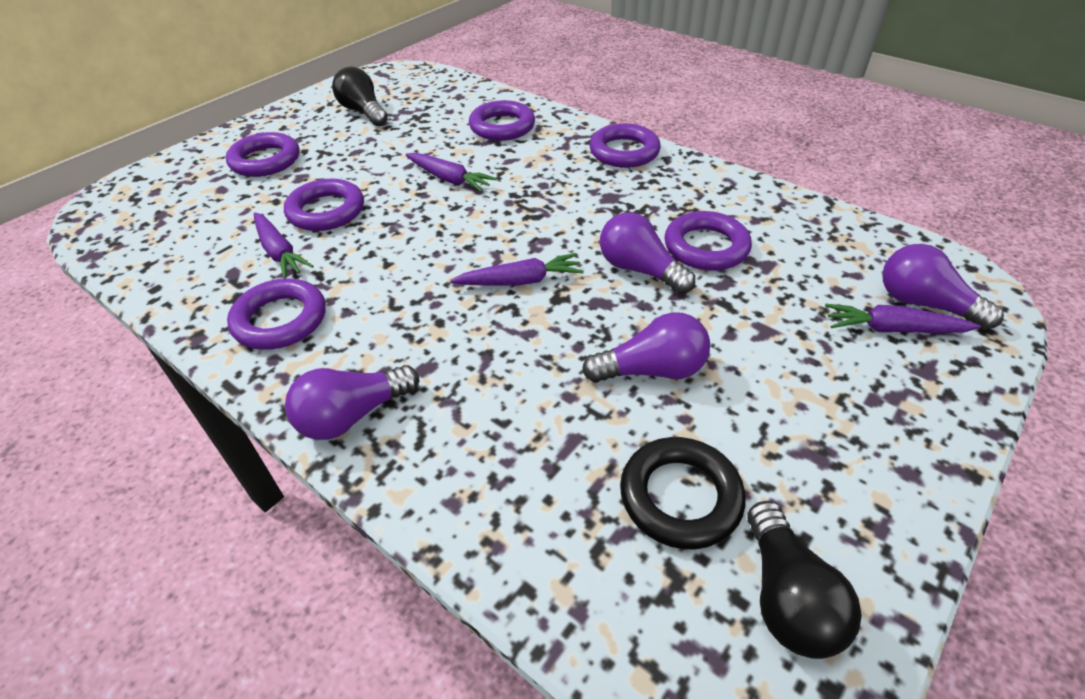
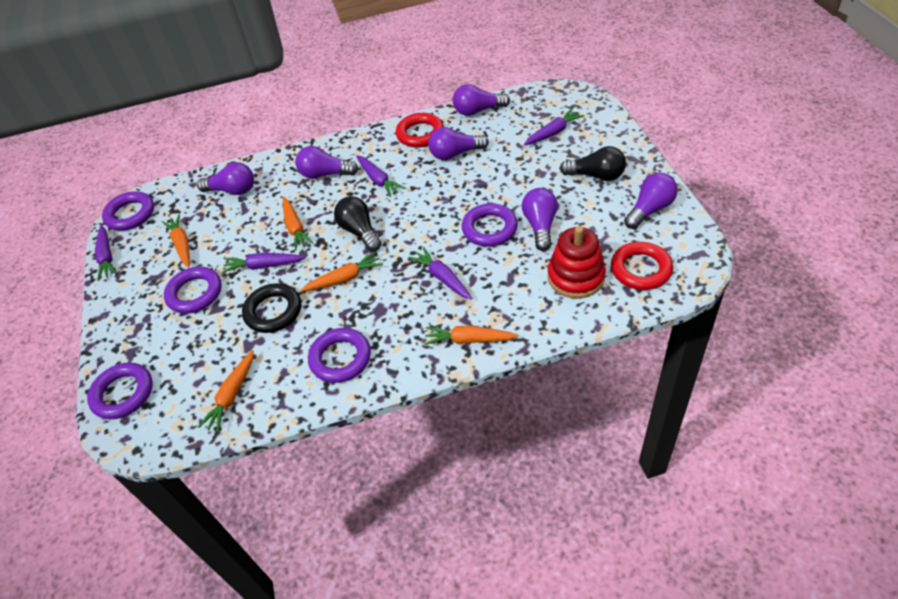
orange carrot: none = 0 -> [162,215,190,268] [198,350,254,432] [283,197,313,250] [300,252,383,292] [424,326,518,345] = 5
purple carrot: [253,212,314,279] [405,153,497,192] [450,253,584,286] [825,304,981,333] = 4 -> [95,225,117,281] [222,253,305,273] [356,155,405,197] [409,247,472,299] [524,108,584,145] = 5
purple light bulb: [285,365,419,440] [582,312,710,383] [600,212,695,294] [882,244,1004,330] = 4 -> [197,162,254,195] [295,146,358,179] [428,127,489,160] [453,84,510,116] [522,188,558,251] [624,173,678,229] = 6
purple ring: [226,132,299,177] [227,278,326,350] [284,179,364,231] [469,100,535,141] [589,123,661,168] [664,211,752,271] = 6 -> [87,362,153,419] [102,191,154,230] [164,267,222,314] [308,328,371,383] [462,203,518,247] = 5
red ring: none = 0 -> [396,113,444,148] [611,242,673,290] = 2
red stacking toy: none = 0 -> [548,226,606,299] = 1

